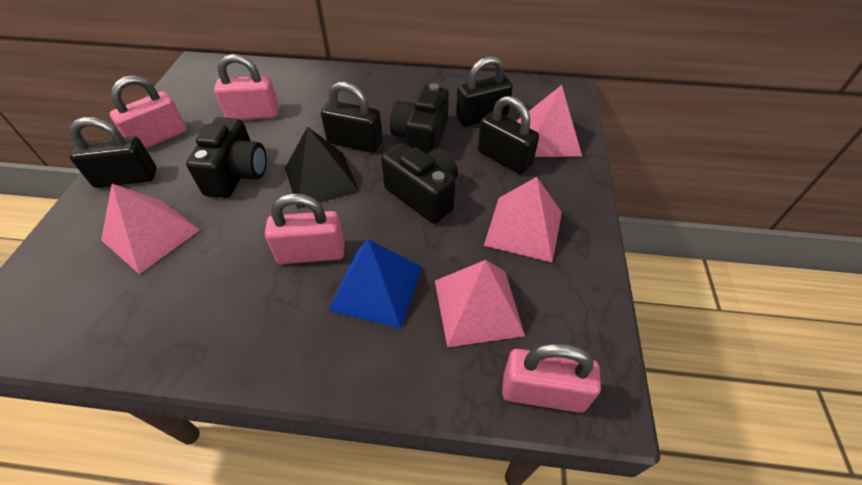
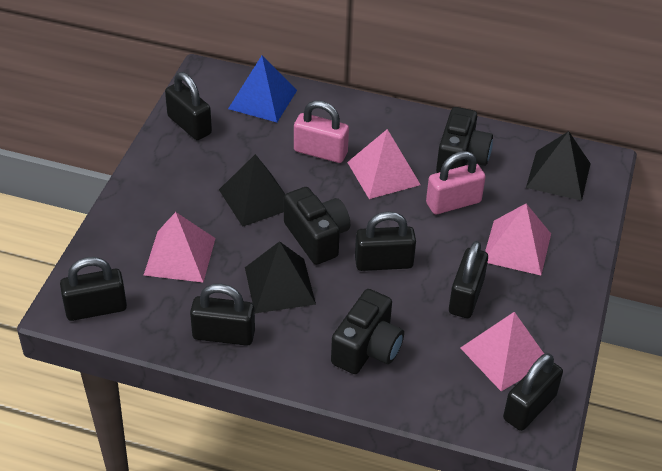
black padlock: [69,117,157,188] [321,82,383,152] [456,56,513,126] [478,96,539,174] = 4 -> [60,257,127,321] [165,72,212,140] [190,284,255,346] [355,211,416,271] [449,241,488,318] [503,353,563,431] = 6
black pyramid: [285,127,359,209] = 1 -> [219,154,285,227] [245,241,316,313] [526,131,591,201] = 3
pink padlock: [110,75,187,148] [214,54,279,120] [265,193,344,264] [502,343,601,413] = 4 -> [294,100,349,163] [426,151,486,214] = 2

